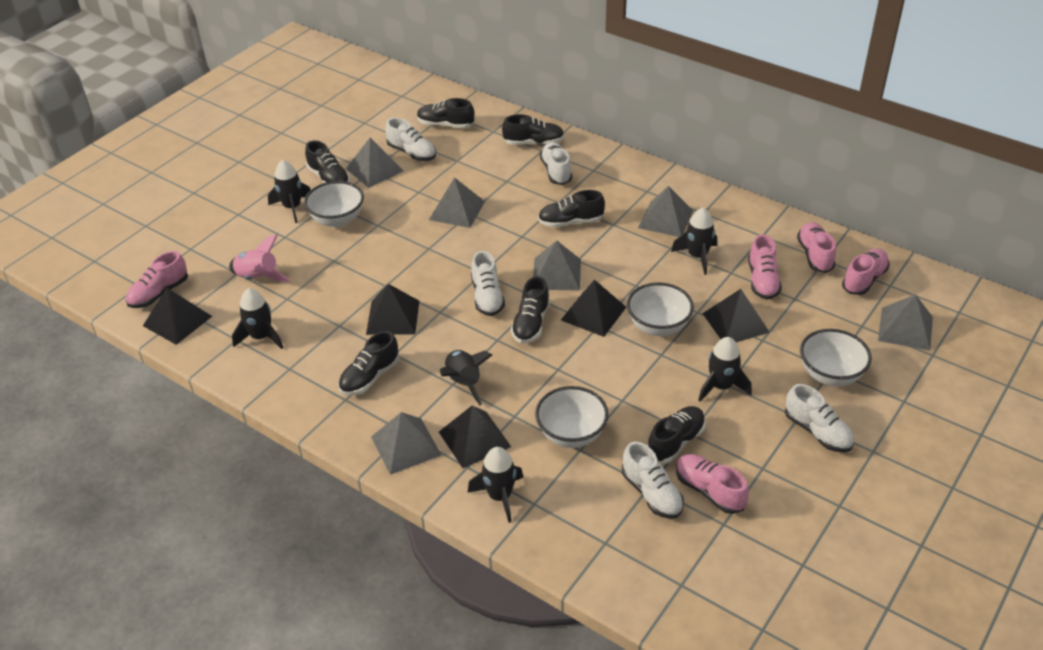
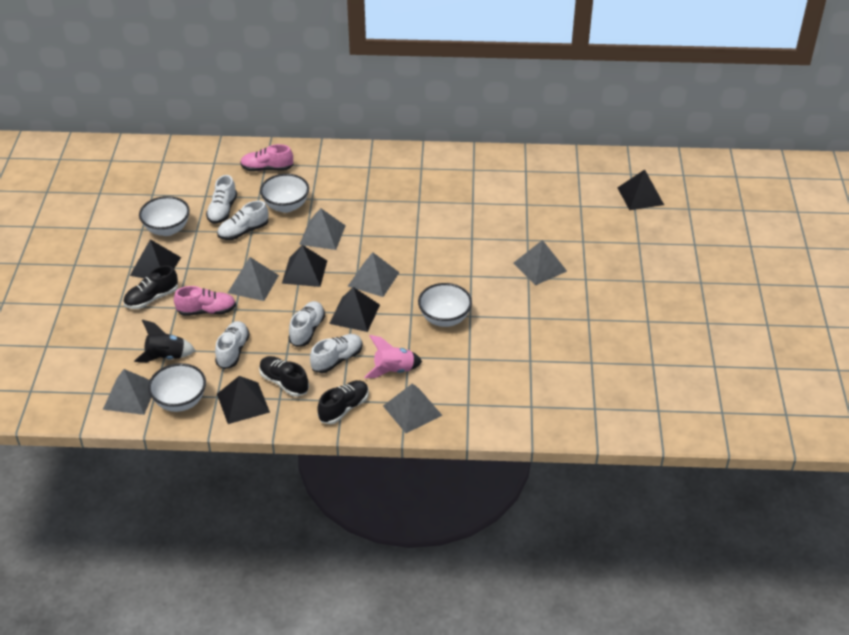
black rocket: [232,288,283,349] [268,160,311,223] [440,350,492,405] [468,447,523,523] [671,208,717,275] [698,337,752,401] = 6 -> [134,319,196,362] = 1
black shoe: [305,140,350,183] [338,331,400,395] [417,98,474,128] [502,114,564,145] [511,276,550,344] [538,190,605,228] [647,406,706,464] = 7 -> [123,265,178,309] [259,356,309,397] [317,380,369,424] = 3
pink shoe: [126,251,188,308] [676,454,749,514] [748,234,782,300] [797,222,836,273] [842,248,890,295] = 5 -> [174,286,236,316] [240,144,293,171] = 2

